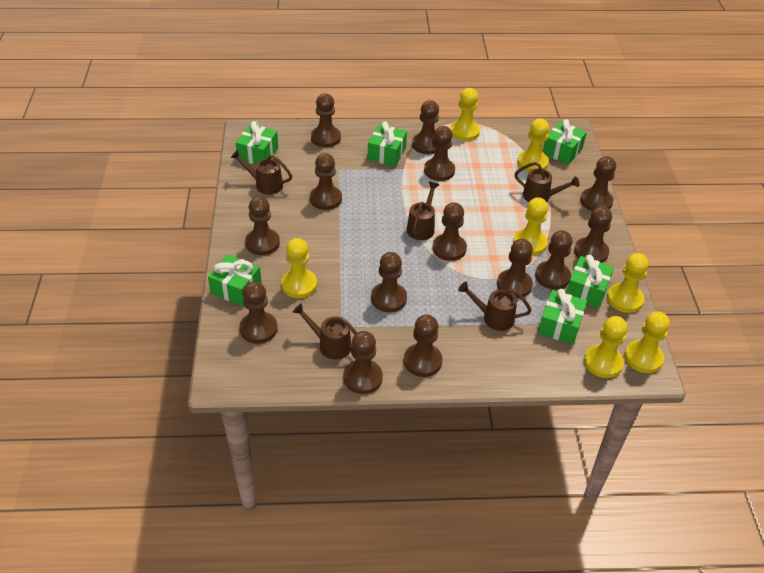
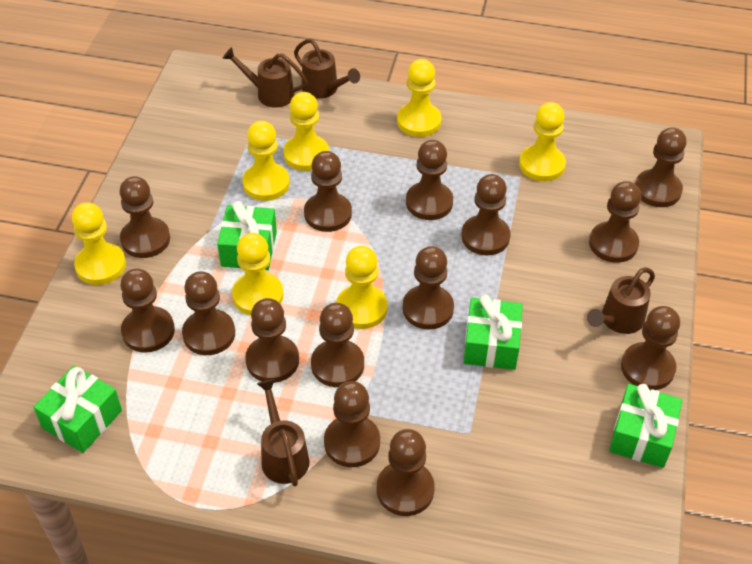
brown watering can: [231,150,292,195] [293,303,357,360] [407,182,439,240] [458,282,532,331] [515,162,579,202] = 5 -> [222,47,308,108] [257,379,309,486] [294,39,360,99] [587,267,655,334] = 4
green gift: [208,254,262,306] [236,121,278,164] [368,121,407,167] [538,289,587,344] [543,119,587,165] [566,255,614,308] = 6 -> [33,366,122,453] [217,201,277,270] [464,295,523,370] [609,384,682,468] = 4

